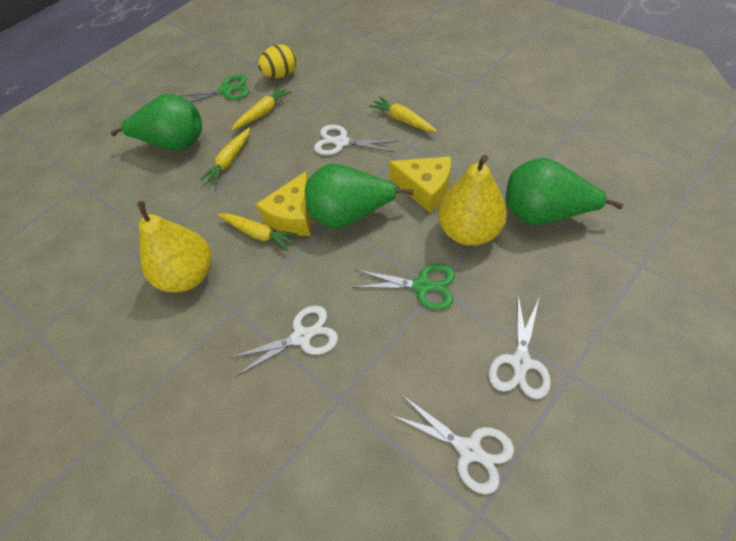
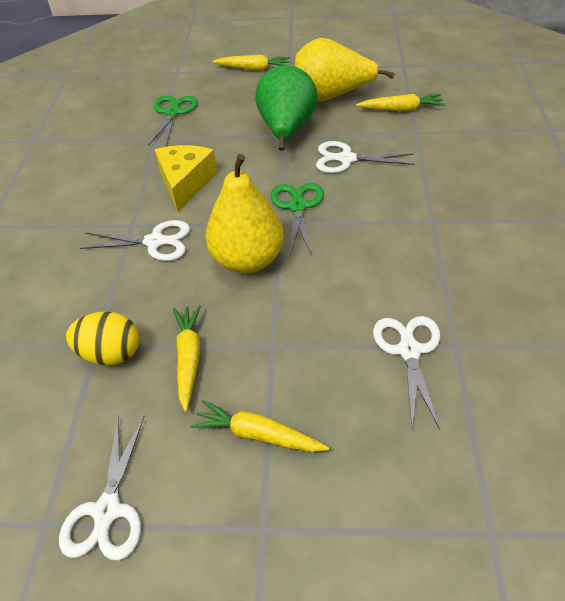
green pear: [110,93,202,151] [305,164,414,228] [506,158,623,225] = 3 -> [255,65,318,151] = 1
yellow cheese: [256,171,311,236] [389,156,451,213] = 2 -> [155,145,217,212] = 1

